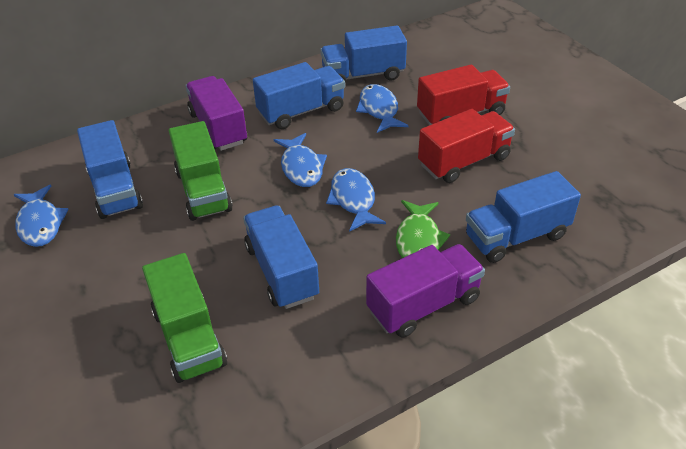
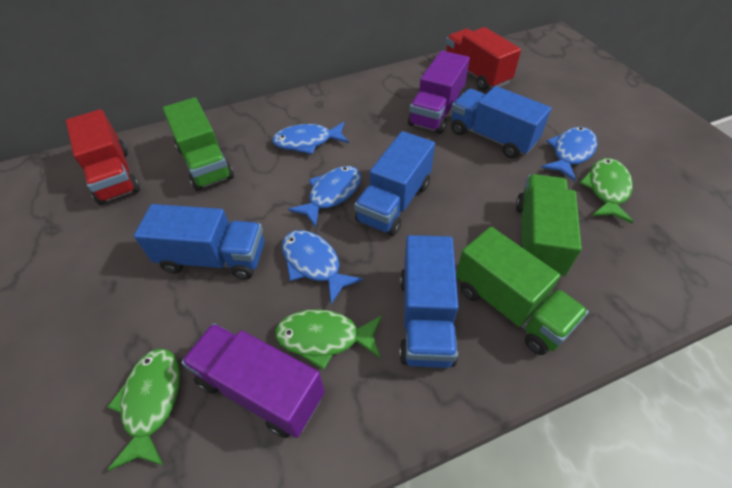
blue truck: [77,120,143,219] [243,206,319,309] [253,62,345,129] [320,26,407,84] [466,171,581,263] = 5 -> [134,204,264,279] [354,131,435,236] [399,235,459,368] [451,86,551,158] = 4
green fish: [396,200,450,258] = 1 -> [108,348,180,471] [275,309,382,370] [580,158,633,224] = 3
green truck: [142,253,227,383] [169,121,233,221] = 2 -> [163,97,234,191] [456,227,589,355] [516,174,582,276] = 3

